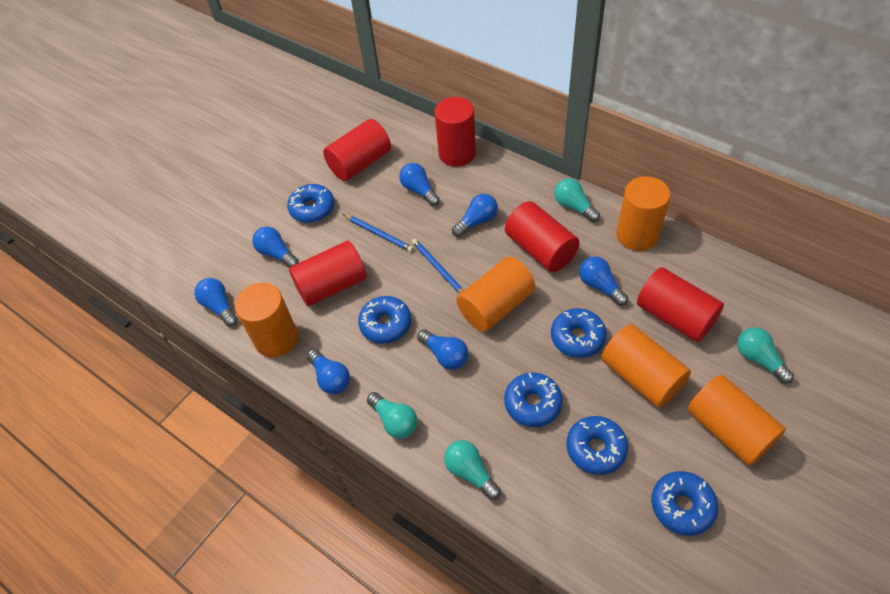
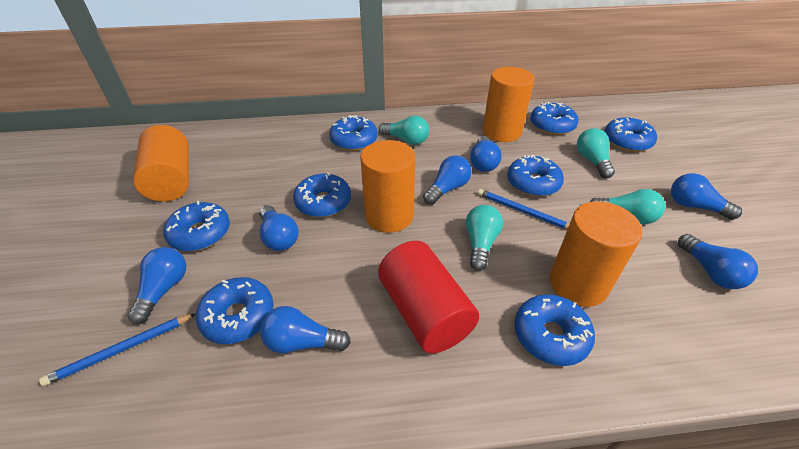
blue donut: [287,184,334,223] [358,296,411,344] [504,372,563,427] [551,308,607,358] [566,416,628,475] [651,471,718,536] = 6 -> [163,201,230,251] [196,277,274,344] [293,172,351,217] [329,115,378,151] [507,155,564,197] [514,294,595,366] [530,102,579,135] [604,117,657,152] = 8
orange cylinder: [235,283,298,357] [457,257,535,332] [601,324,691,408] [616,176,671,251] [687,375,786,466] = 5 -> [133,125,189,202] [360,140,416,233] [483,67,535,142] [550,201,643,307] = 4
red cylinder: [289,241,367,306] [323,119,391,181] [434,97,476,167] [505,201,580,272] [637,267,724,342] = 5 -> [378,241,479,354] = 1

